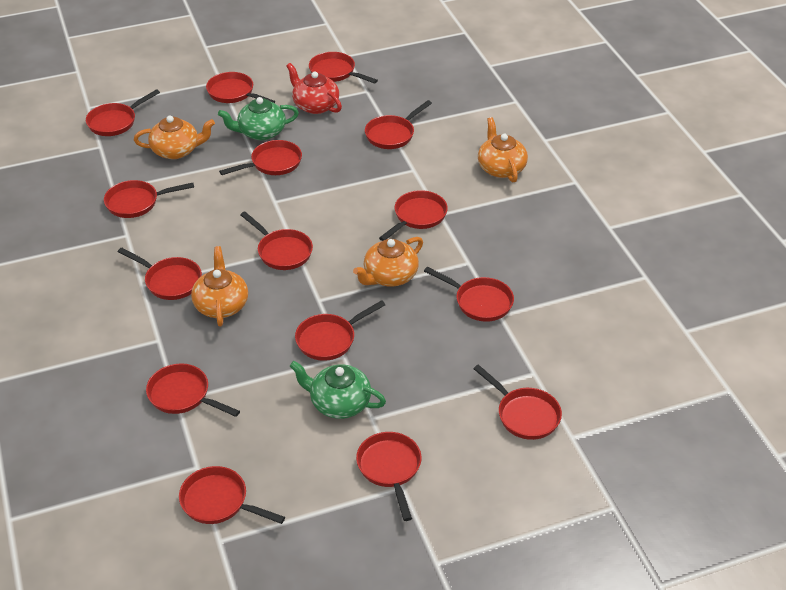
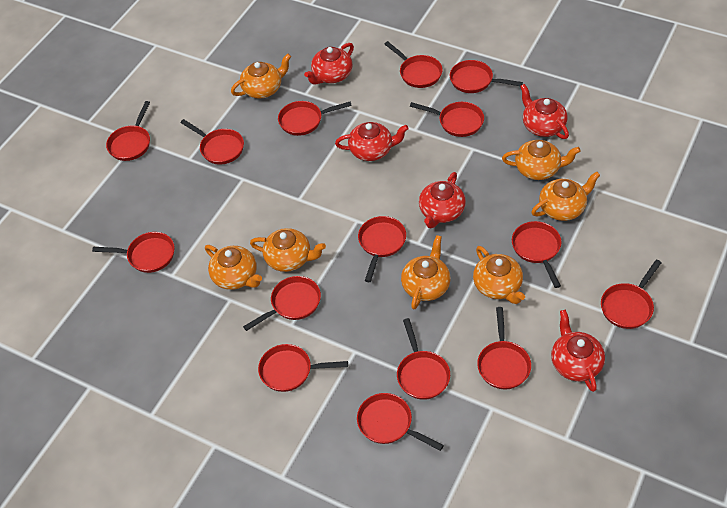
green teapot: [218,97,299,140] [290,361,386,419] = 2 -> none = 0
orange teapot: [134,116,215,159] [191,246,248,327] [353,237,423,287] [478,117,528,182] = 4 -> [205,245,262,290] [231,54,291,98] [250,228,326,272] [401,235,451,310] [473,246,525,304] [502,140,581,180] [531,171,600,221] = 7
red teapot: [286,63,342,114] = 1 -> [304,43,354,85] [335,122,409,161] [419,172,466,229] [520,84,569,139] [551,310,605,392] = 5

